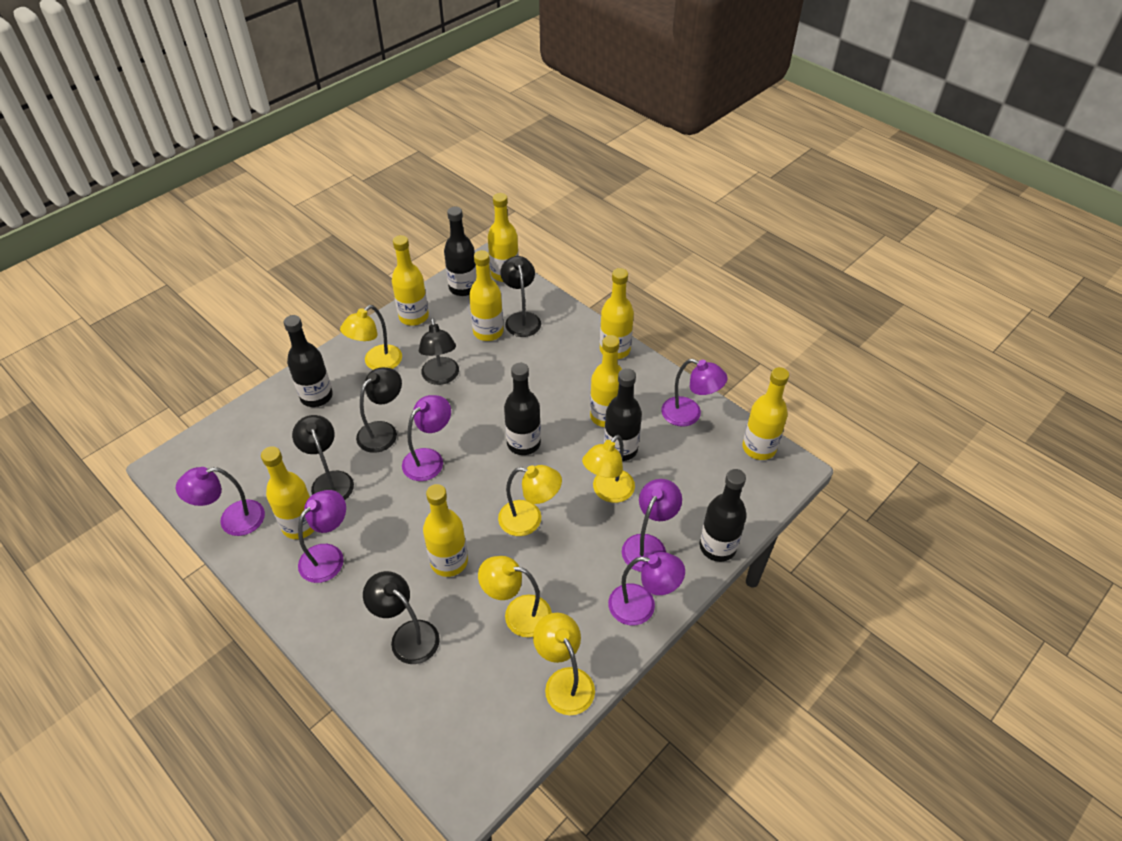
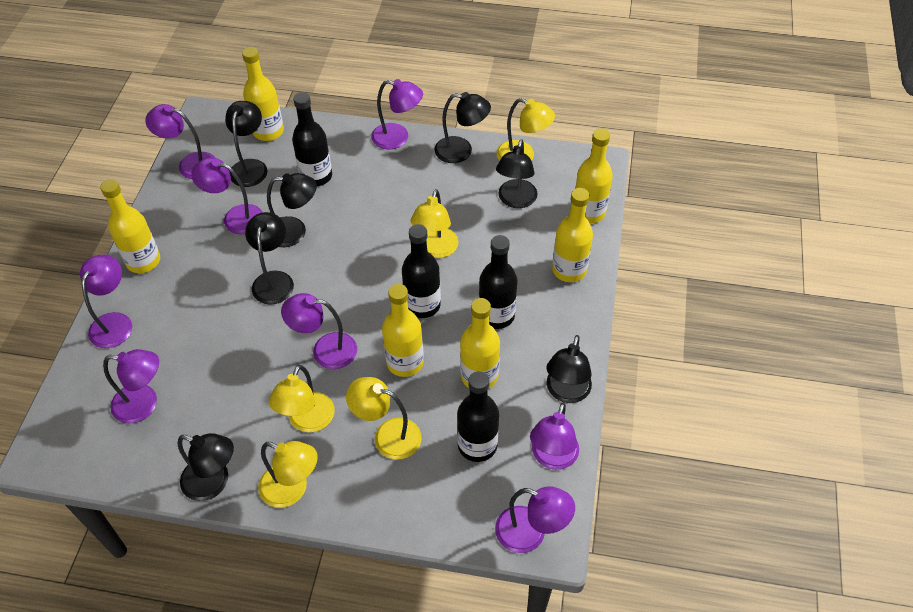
black bottle: [284,315,333,407] [444,207,476,296] [504,363,541,455] [604,368,642,461] [700,469,747,562] = 5 -> [292,92,332,186] [402,224,441,318] [457,371,499,462] [479,235,517,329] = 4
black lamp: [292,415,354,500] [356,368,402,453] [363,571,440,664] [419,318,459,385] [500,256,541,337] = 5 -> [178,433,234,501] [225,101,267,187] [245,212,294,305] [267,173,317,247] [434,92,491,163] [496,139,538,208] [546,335,592,403] = 7
purple lamp: [176,467,265,536] [298,490,346,583] [402,395,451,481] [608,552,685,625] [622,479,682,572] [661,359,728,427] = 6 -> [80,254,132,348] [103,349,159,423] [145,104,215,179] [191,157,263,234] [281,293,357,369] [371,79,423,149] [495,486,575,553] [530,403,579,470] = 8
yellow bottle: [261,446,315,539] [392,235,429,326] [423,484,468,577] [469,250,503,341] [488,193,519,282] [590,335,622,427] [600,268,634,359] [742,367,789,460] = 8 -> [100,179,160,273] [242,47,284,141] [382,284,424,377] [460,298,500,389] [552,188,593,282] [575,129,613,223] = 6

